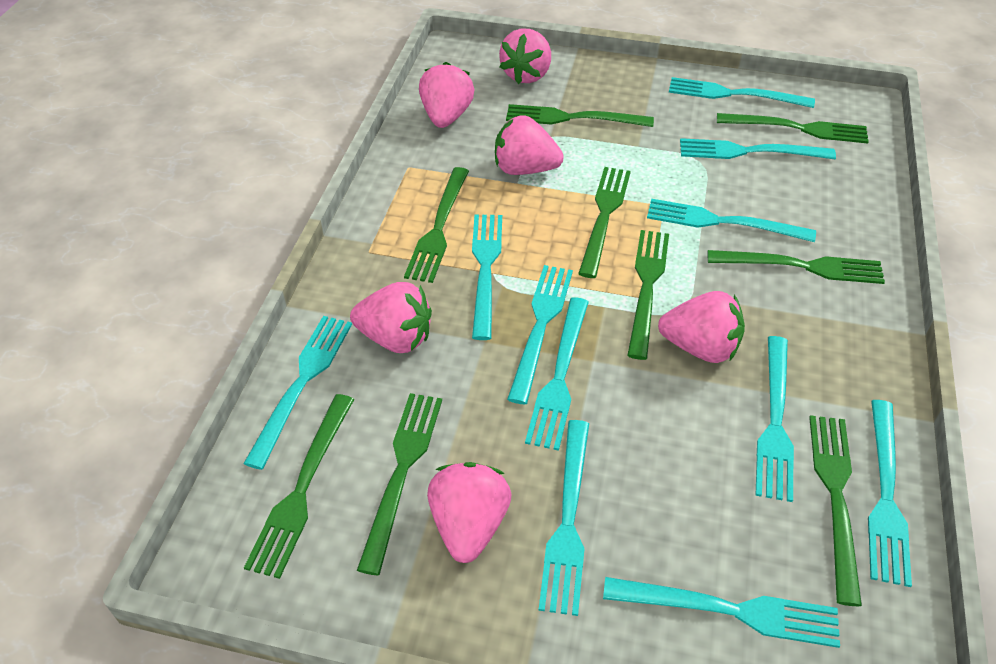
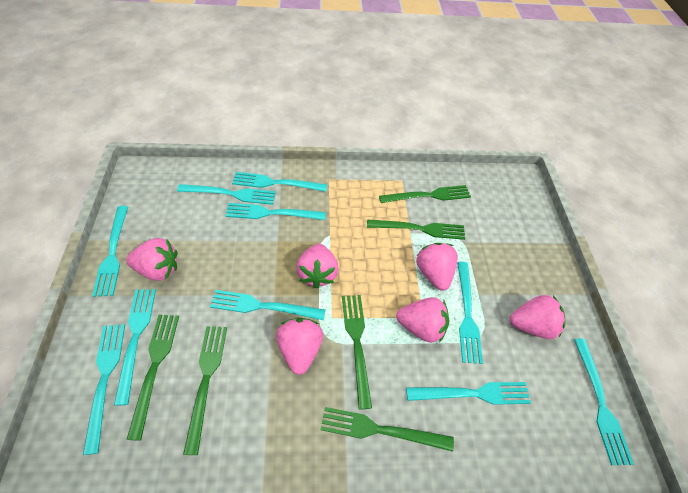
green fork: [244,394,354,579] [357,393,442,576] [404,167,469,283] [506,104,654,127] [578,167,631,278] [627,230,669,360] [708,250,885,284] [717,113,869,143] [809,415,862,606] = 9 -> [126,315,179,441] [183,326,227,455] [321,407,454,452] [342,295,372,410] [367,219,465,240] [379,185,471,203] = 6
turquoise fork: [243,316,352,470] [472,214,502,340] [507,265,573,404] [525,297,589,451] [538,420,589,616] [603,577,840,648] [647,199,816,242] [669,77,815,108] [680,138,836,159] [755,336,794,502] [868,400,912,587] = 11 -> [83,324,125,455] [92,206,128,297] [114,289,156,406] [177,184,276,205] [210,290,325,320] [225,203,326,220] [232,172,327,192] [406,382,531,405] [457,262,483,364] [574,339,634,465] = 10

